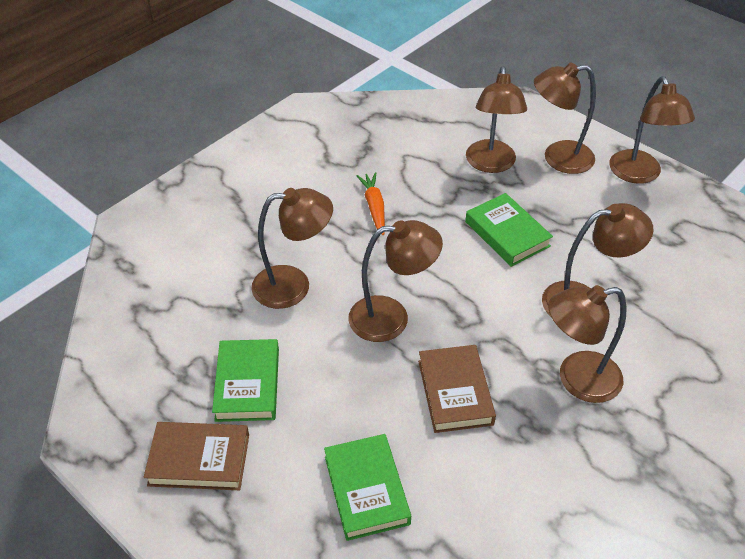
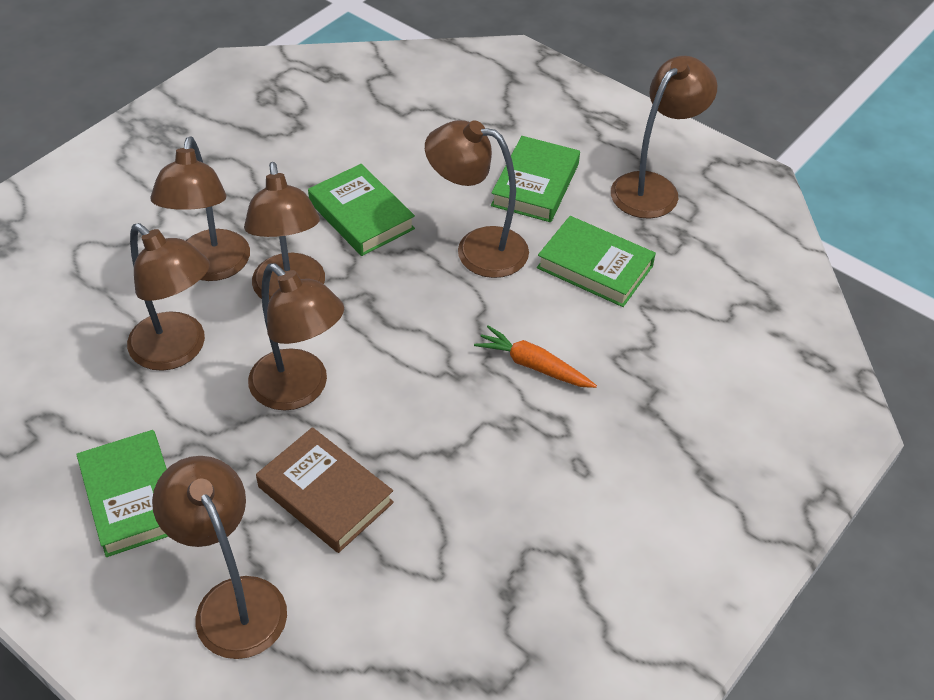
brown book: [144,422,249,490] [418,345,496,433] = 2 -> [256,427,394,553] = 1
green book: [212,339,279,422] [324,434,411,541] [465,193,553,267] = 3 -> [76,430,168,557] [308,164,415,256] [491,136,580,222] [537,216,656,307] = 4

